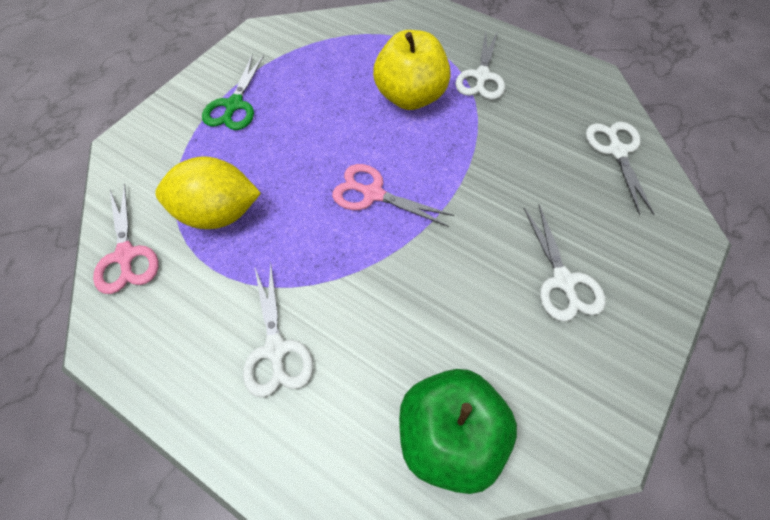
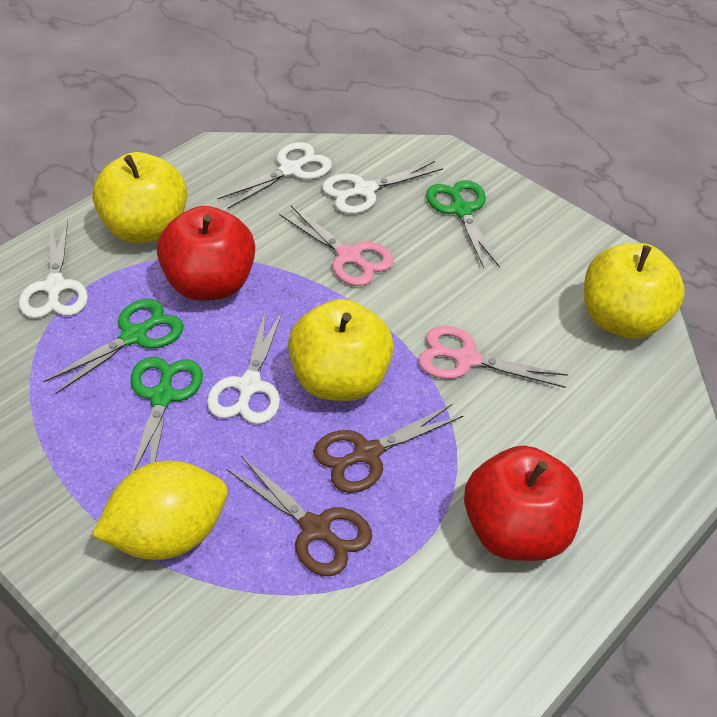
brown scissors: none = 0 -> [227,456,372,576] [314,404,463,493] = 2
green apple: [399,369,517,494] = 1 -> none = 0
green scissors: [202,55,264,130] = 1 -> [44,299,184,394] [130,357,203,472] [426,180,500,268] = 3
red apple: none = 0 -> [157,206,255,301] [464,445,583,561] = 2
yellow apple: [373,30,451,110] = 1 -> [93,152,187,243] [288,299,394,401] [584,243,685,339] = 3

